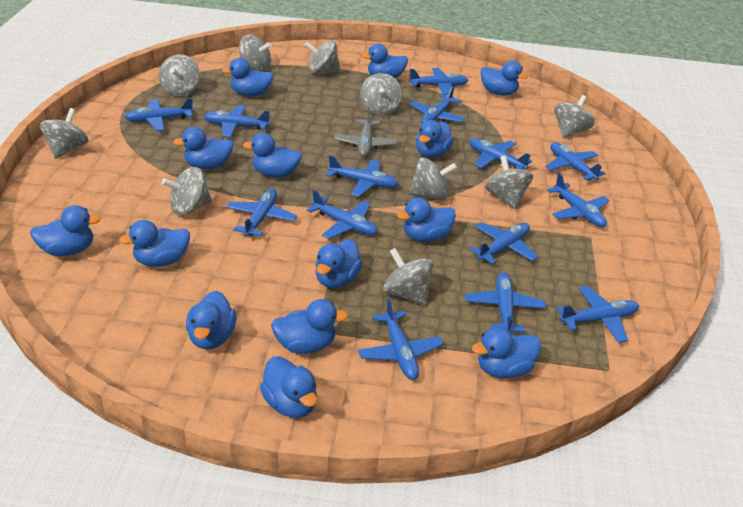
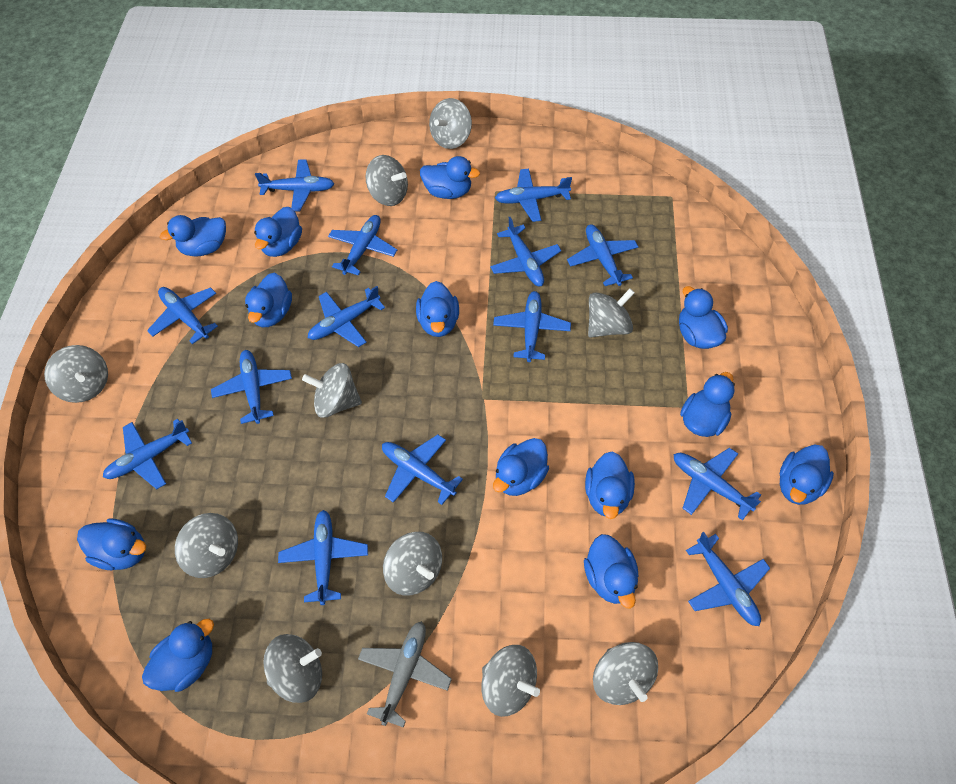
blue duck: [30,205,101,256] [119,220,190,267] [173,127,234,169] [186,291,236,349] [222,58,274,96] [243,133,302,177] [260,356,317,418] [271,299,348,354] [315,239,363,288] [362,44,408,78] [397,197,456,242] [416,120,454,158] [472,327,541,378] [481,61,528,96] = 14 -> [77,519,146,570] [142,619,214,692] [160,215,226,257] [245,273,292,327] [254,207,302,257] [416,281,459,337] [420,156,480,199] [493,438,549,496] [584,534,638,609] [585,451,635,519] [679,286,728,349] [680,372,735,437] [779,445,834,505] = 13

